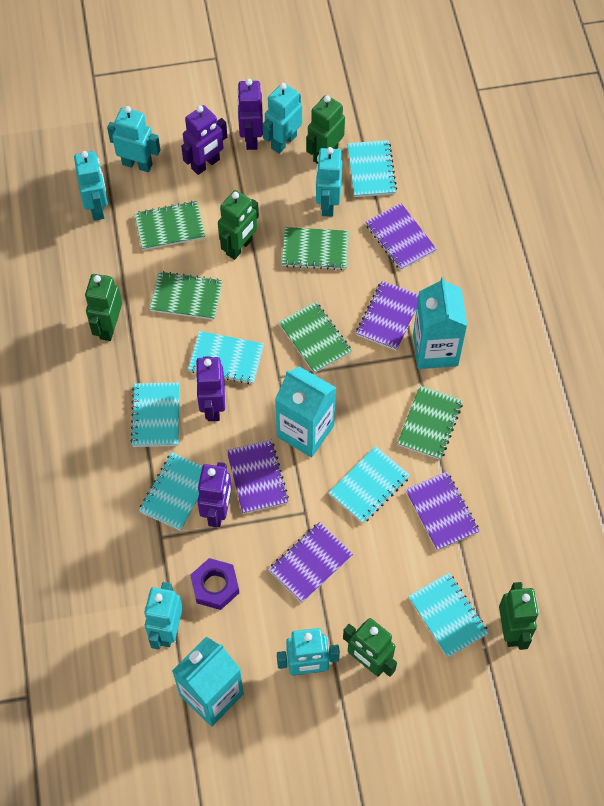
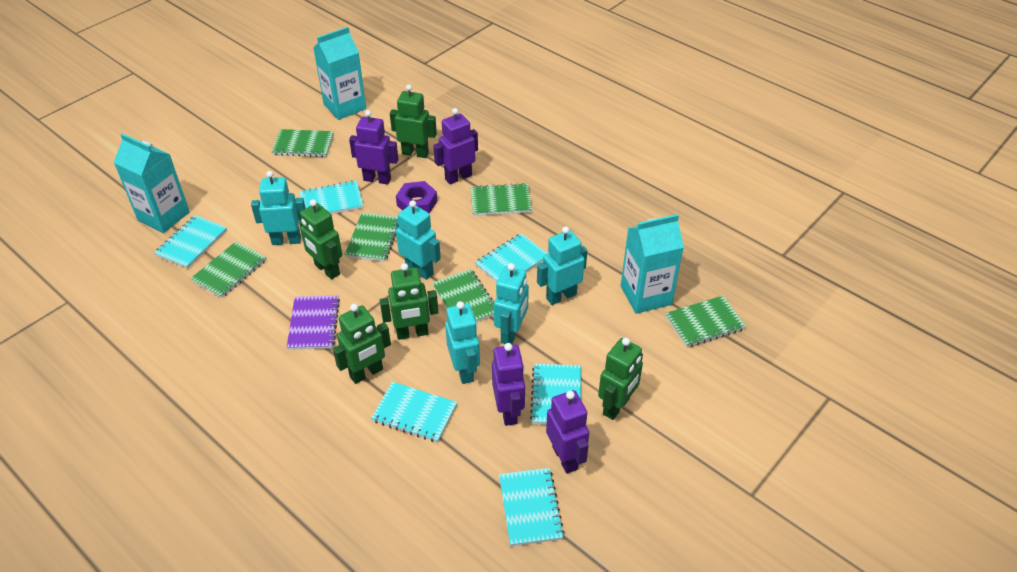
green notebook: [134,201,205,250] [150,271,222,320] [279,302,352,373] [282,227,349,270] [397,386,463,460] = 5 -> [190,241,266,298] [272,129,334,157] [345,213,398,262] [432,269,494,322] [471,183,532,216] [666,295,746,347] = 6
purple notebook: [226,440,289,514] [268,522,353,603] [356,281,419,351] [366,203,437,270] [405,472,479,551] = 5 -> [287,295,340,350] = 1
turquoise robot: [74,151,108,221] [107,106,160,172] [144,582,183,650] [263,83,302,154] [277,628,340,675] [315,147,342,217] = 6 -> [251,171,306,245] [396,200,441,280] [445,301,480,384] [494,263,529,344] [537,226,587,305] = 5

